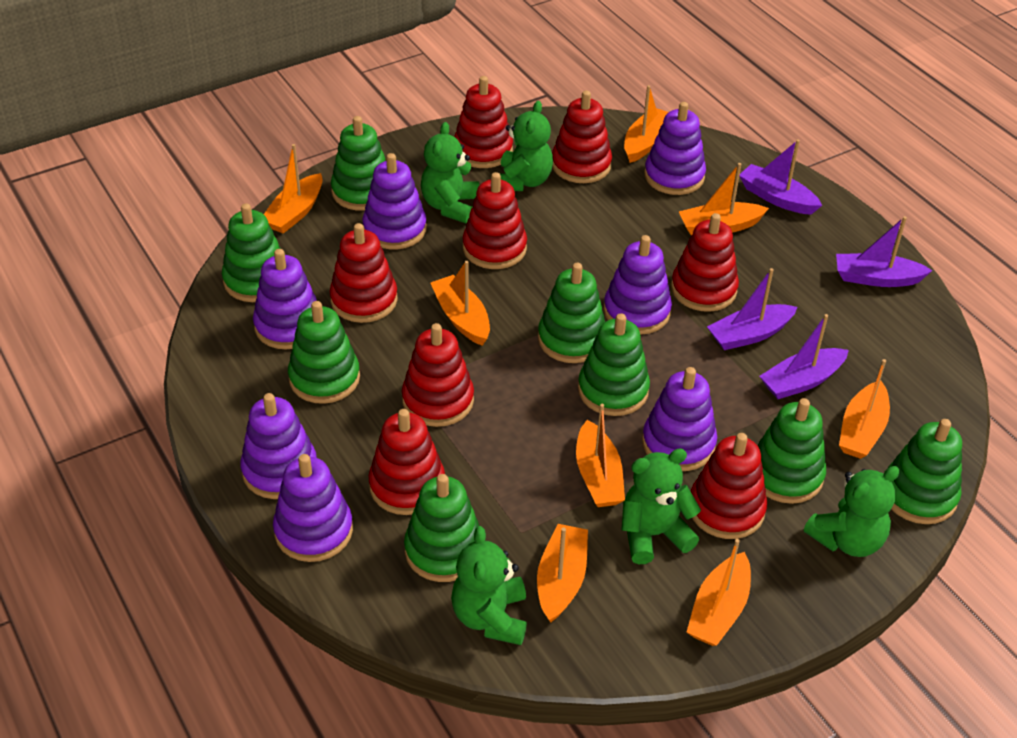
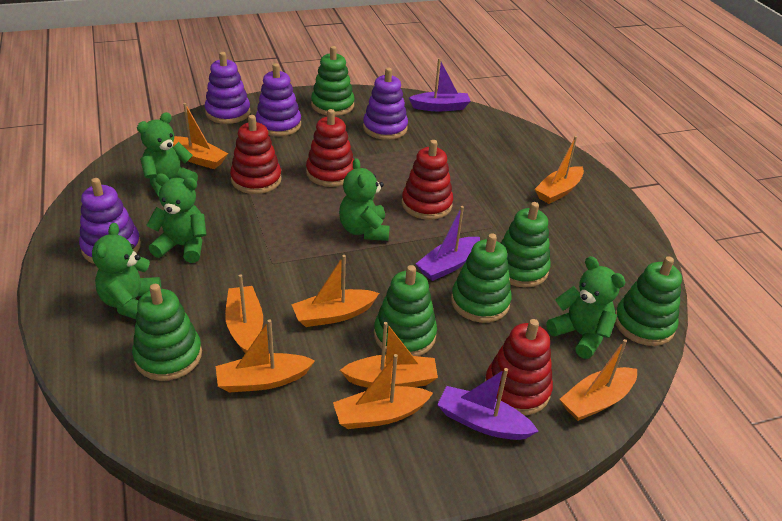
green stacking toy: [222,203,281,302] [288,301,360,404] [331,116,386,211] [404,474,479,582] [538,263,605,363] [578,313,650,416] [757,398,826,504] [887,419,962,524] = 8 -> [132,284,202,381] [311,46,355,116] [374,265,437,356] [451,233,512,323] [501,202,551,287] [615,256,682,346] = 6
purple boat: [707,268,797,350] [739,139,822,215] [760,314,849,399] [836,216,933,287] = 4 -> [409,58,471,111] [416,206,480,281] [437,368,538,440] = 3
purple stacking toy: [240,393,317,499] [253,249,317,350] [273,454,353,562] [363,153,427,249] [604,235,672,335] [642,367,717,471] [644,102,706,195] = 7 -> [79,178,141,264] [205,52,251,124] [255,63,301,136] [363,68,408,140] = 4
red stacking toy: [330,223,398,323] [369,409,445,515] [402,323,474,427] [454,76,513,168] [463,172,527,269] [552,90,612,183] [671,213,739,312] [691,433,767,539] = 8 -> [230,115,282,194] [306,109,354,187] [402,140,453,220] [485,319,553,415] = 4

